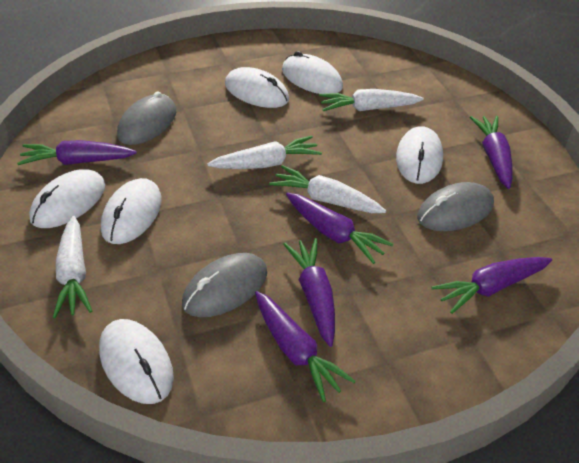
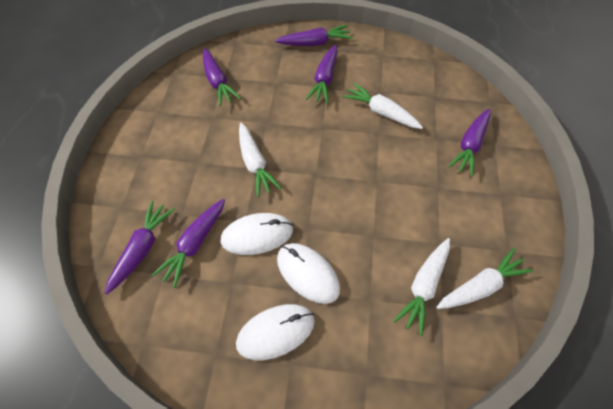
grey mouse: [117,91,176,145] [182,253,267,317] [417,182,494,231] = 3 -> none = 0
white mouse: [29,170,105,228] [99,319,174,404] [101,178,161,244] [225,67,289,108] [282,51,343,94] [396,126,443,184] = 6 -> [220,213,293,255] [236,304,315,360] [277,243,340,304] = 3

